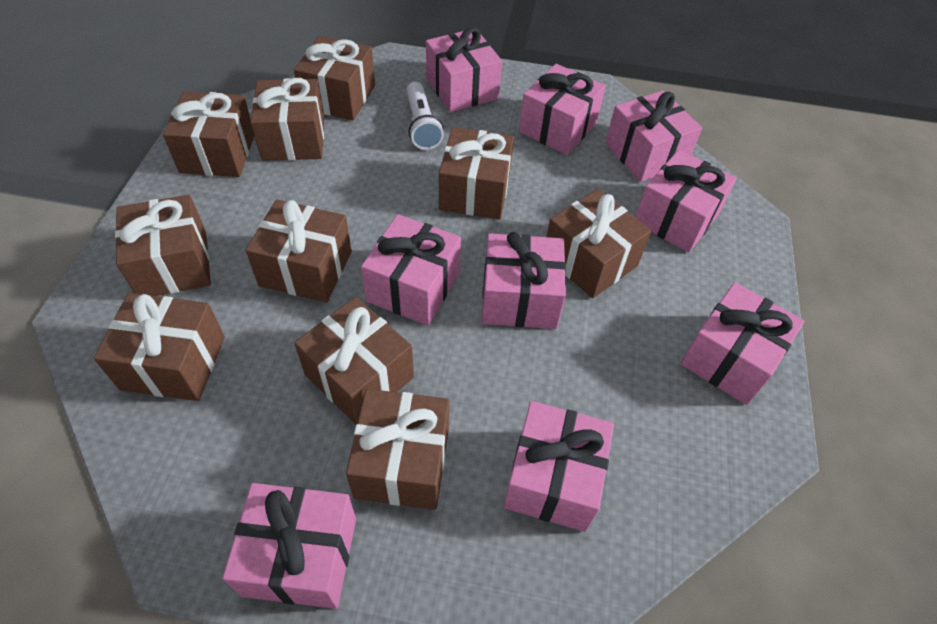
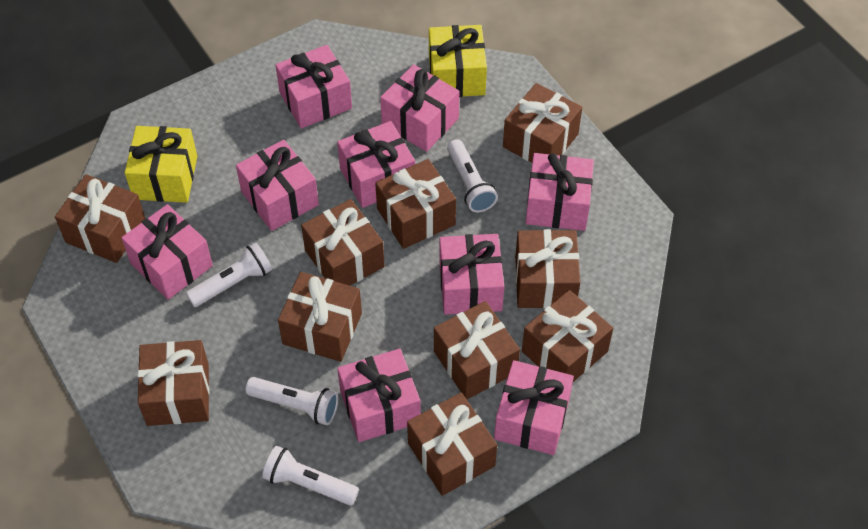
white flashlight: [406,82,444,150] = 1 -> [186,243,272,307] [245,377,338,425] [262,445,359,506] [447,139,498,212] = 4
yellow gift: none = 0 -> [125,126,197,203] [429,25,487,97] = 2

